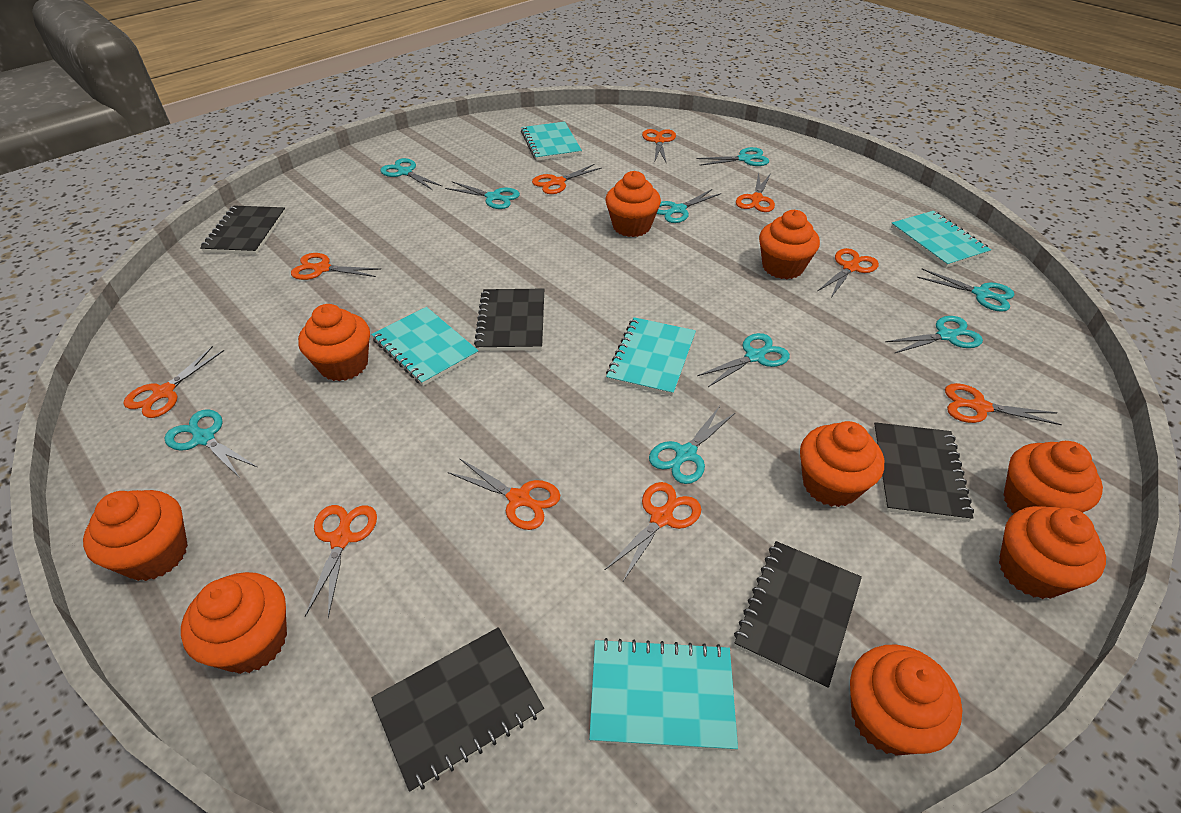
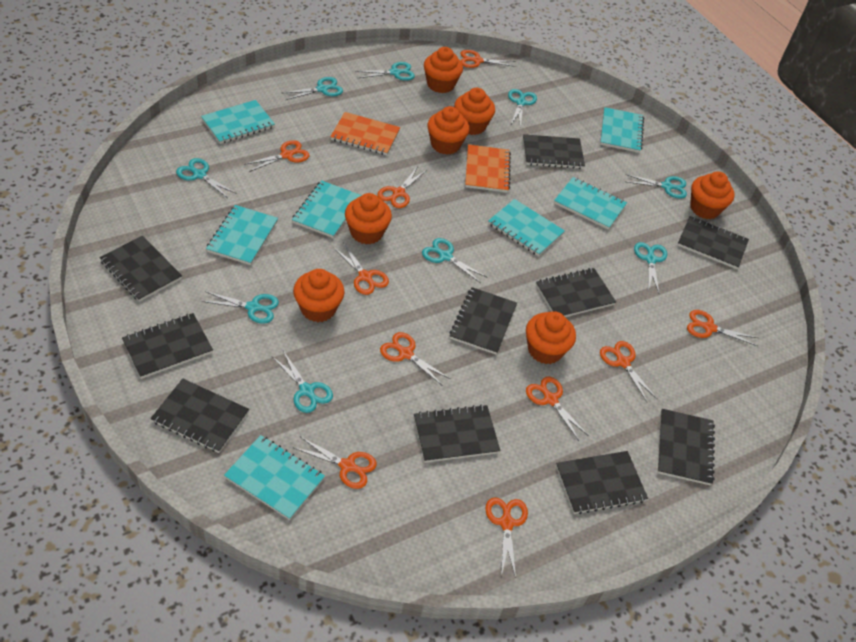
black notebook: [200,205,286,255] [372,627,544,793] [474,289,544,351] [734,541,862,690] [873,422,974,522] = 5 -> [99,236,182,302] [122,313,213,379] [150,378,249,453] [414,404,501,462] [450,287,517,355] [523,134,585,169] [536,268,616,317] [556,451,648,514] [658,409,715,485] [677,216,749,269] = 10
orange cupcake: [83,490,188,581] [181,572,287,674] [298,304,370,381] [605,171,661,237] [759,210,820,279] [800,421,884,507] [850,645,962,756] [999,506,1106,599] [1004,441,1103,513] = 9 -> [293,269,345,322] [345,193,392,244] [424,47,463,93] [427,106,469,155] [454,88,495,135] [526,311,576,364] [690,171,735,219] = 7
orange notebook: none = 0 -> [330,112,400,155] [465,144,511,193] = 2
turquoise notebook: [371,307,478,386] [521,122,582,161] [589,638,738,751] [606,317,696,396] [891,211,991,268] = 5 -> [201,100,275,144] [206,205,278,265] [224,435,325,520] [292,180,362,238] [488,199,565,256] [554,177,627,230] [600,107,644,153] = 7

